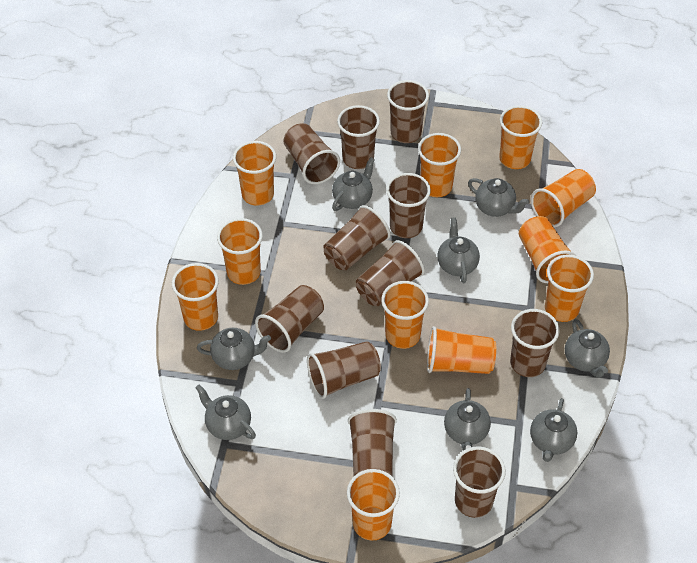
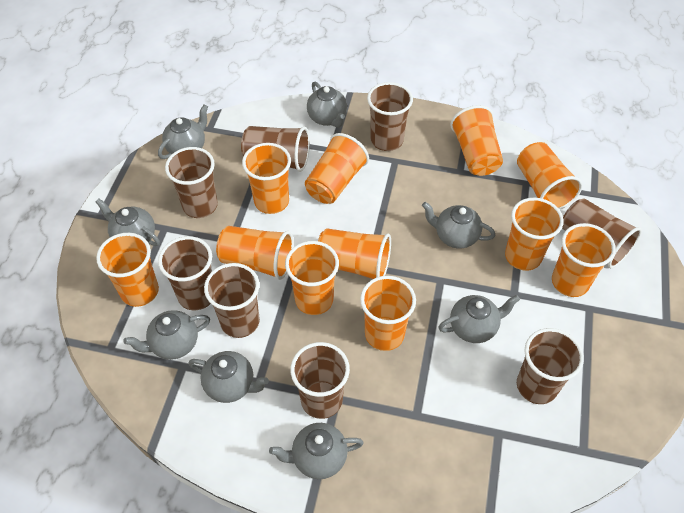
brown cup: [255,285,324,353] [283,123,340,184] [307,341,381,399] [323,205,391,270] [337,105,380,169] [348,409,397,476] [356,240,425,306] [386,173,431,238] [387,80,429,143] [453,446,506,518] [510,309,560,377] = 11 -> [158,236,212,310] [165,147,218,218] [204,263,260,338] [241,126,310,172] [291,342,350,419] [367,82,413,151] [517,328,584,404] [562,198,642,268] = 8

